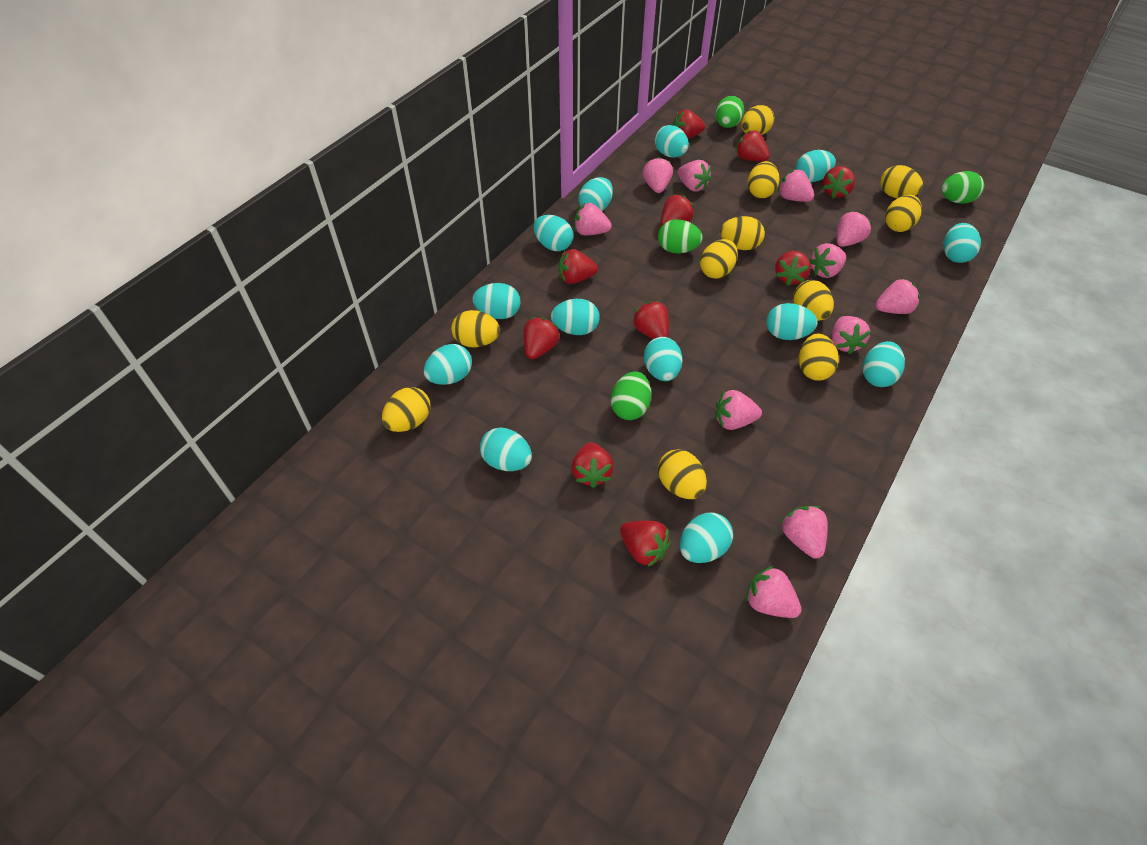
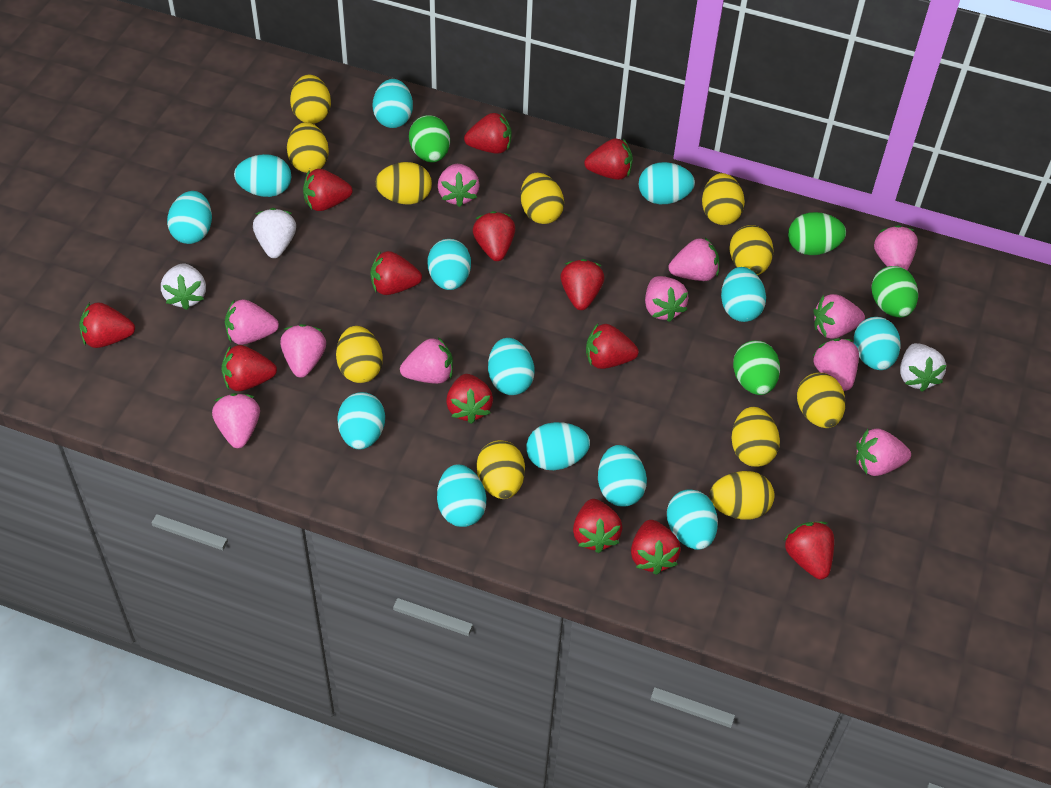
red strawberry: [524,317,560,359] [559,249,598,284] [572,442,614,488] [620,521,671,567] [633,301,669,339] [661,194,694,226] [673,110,705,139] [736,130,770,161] [775,251,811,286] [822,166,855,198] = 10 -> [79,302,135,348] [221,345,277,391] [303,169,353,211] [370,251,422,295] [446,374,493,424] [464,113,512,154] [473,211,515,261] [560,259,604,310] [573,499,623,553] [584,138,633,180] [586,324,639,369] [631,520,681,575] [784,522,834,579] = 13
white strawberry: none = 0 -> [161,263,206,310] [253,208,296,258] [900,343,947,392] = 3

